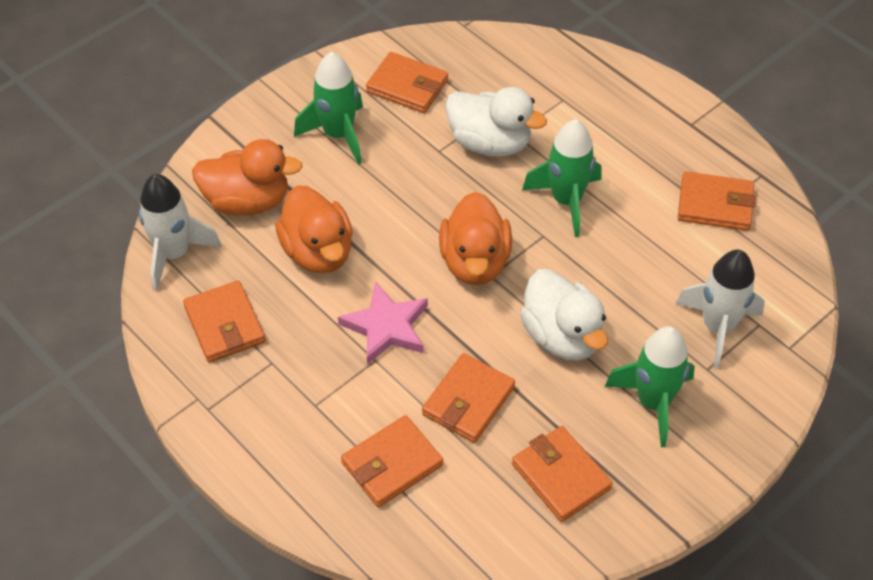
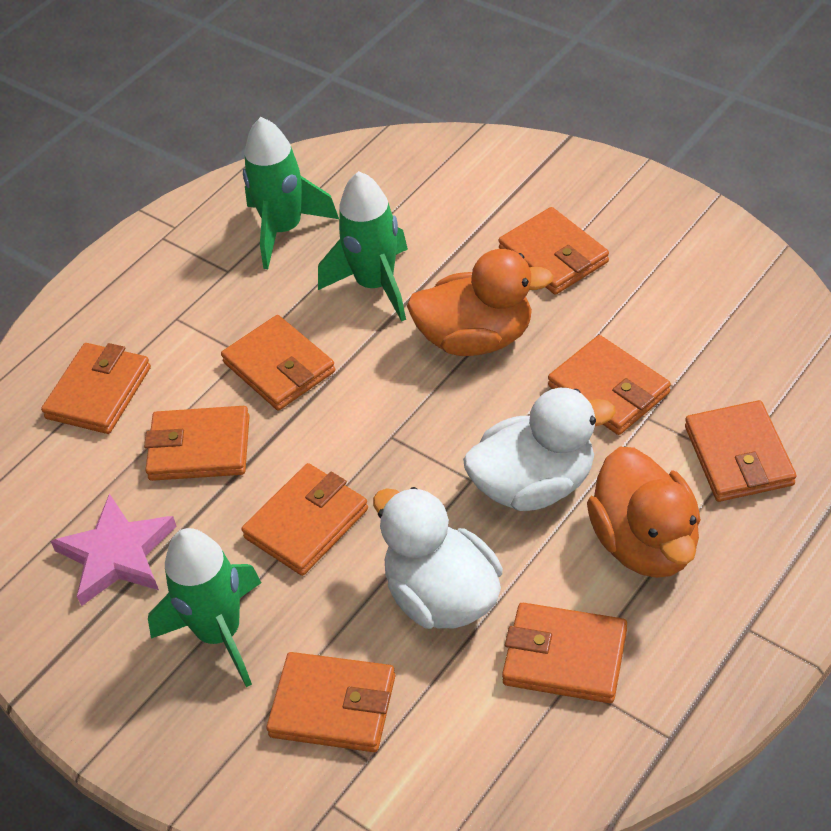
orange duck: [192,139,303,215] [275,185,353,274] [439,192,512,285] = 3 -> [407,249,554,356] [587,447,701,578] = 2
orange wallet: [183,281,265,362] [341,415,443,507] [366,52,448,113] [422,353,515,443] [512,426,613,522] [678,172,756,231] = 6 -> [41,343,151,434] [144,406,250,481] [221,315,335,410] [241,463,368,576] [266,652,395,752] [498,207,609,295] [502,602,627,703] [548,335,671,435] [685,400,796,502] = 9
white rocket: [139,174,222,291] [676,250,765,369] = 2 -> none = 0

